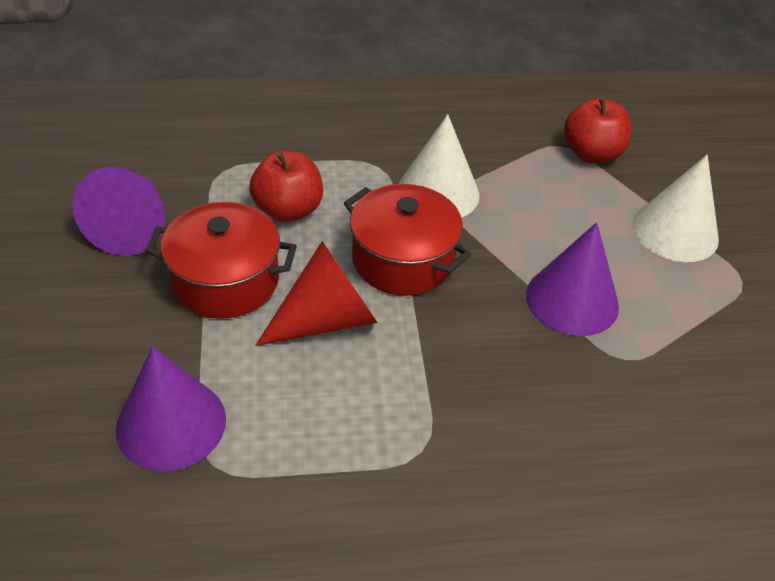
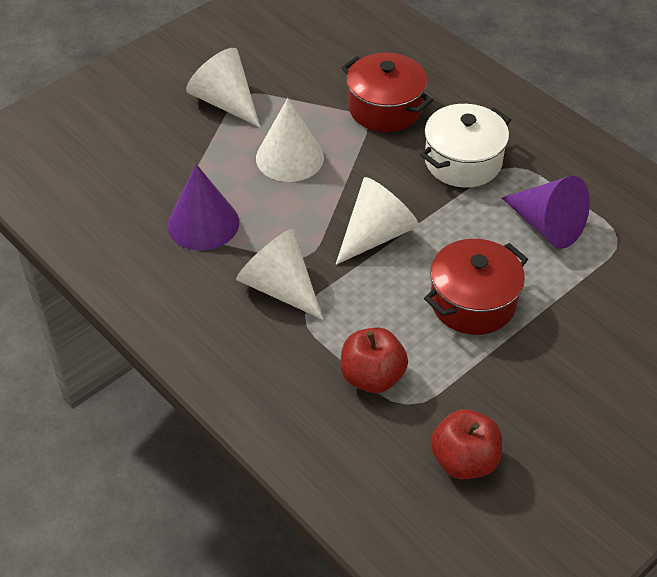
purple cone: [72,167,165,256] [116,346,226,471] [526,222,619,336] = 3 -> [167,164,239,251] [502,176,590,249] = 2
red cone: [255,241,378,346] = 1 -> none = 0
white cone: [398,114,479,218] [633,155,719,262] = 2 -> [186,48,260,127] [236,229,323,320] [256,98,324,182] [335,177,419,265] = 4
white pot: none = 0 -> [420,104,511,188] = 1

